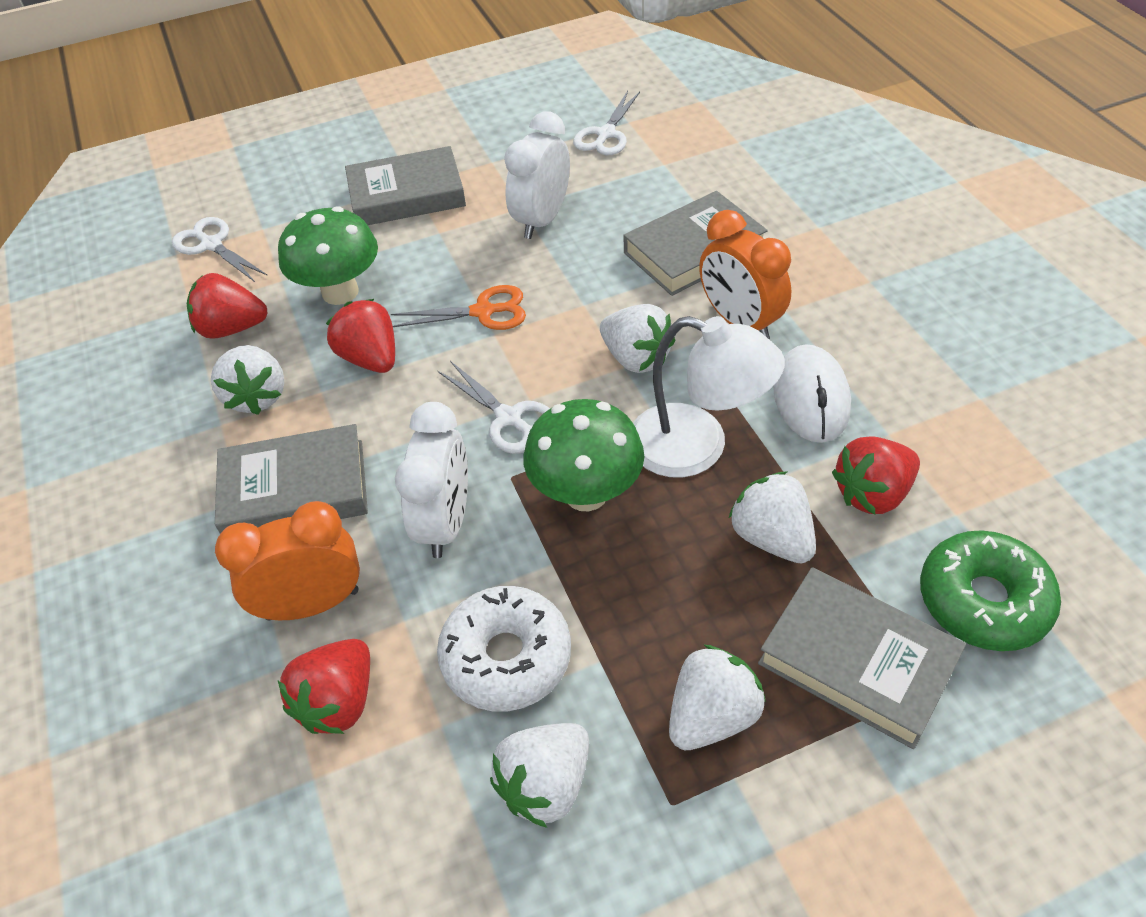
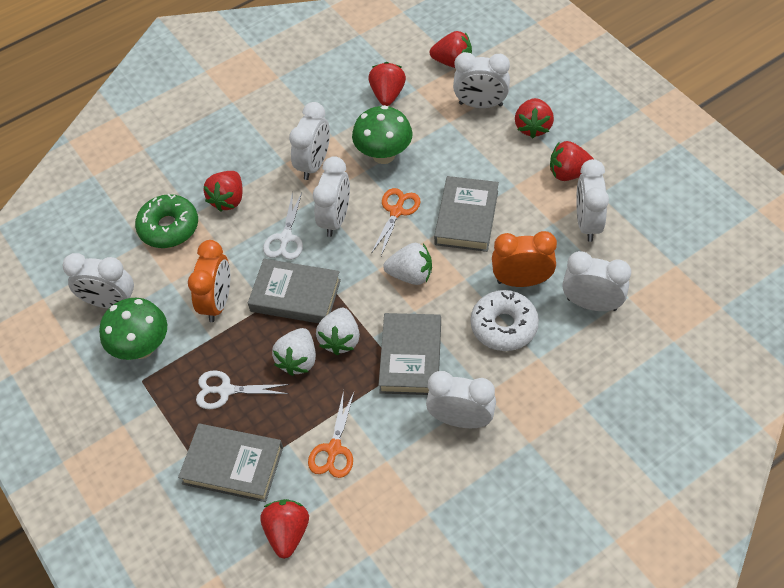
orange scissors: [391,285,526,330] = 1 -> [308,390,354,478] [371,188,421,256] = 2
red strawberry: [187,273,268,339] [278,639,370,734] [326,299,395,373] [832,437,920,514] = 4 -> [203,171,243,212] [260,499,309,559] [368,62,406,106] [430,31,472,68] [515,98,554,138] [550,141,594,181] = 6
white clock: [395,402,468,558] [504,111,570,239] = 2 -> [62,253,134,309] [289,102,330,180] [313,156,350,237] [426,371,496,428] [453,52,510,108] [562,251,631,311] [576,159,609,242] = 7
white lamp: [633,316,785,477] = 1 -> none = 0
white mouse: [773,344,851,443] = 1 -> none = 0
white scissors: [172,217,268,282] [438,361,550,454] [573,91,640,155] = 3 -> [196,370,290,409] [263,192,303,260] = 2
white strawberry: [211,345,284,415] [490,723,589,828] [600,304,675,373] [669,645,766,750] [729,472,816,564] = 5 -> [272,328,316,376] [316,308,360,355] [383,243,432,285] = 3

